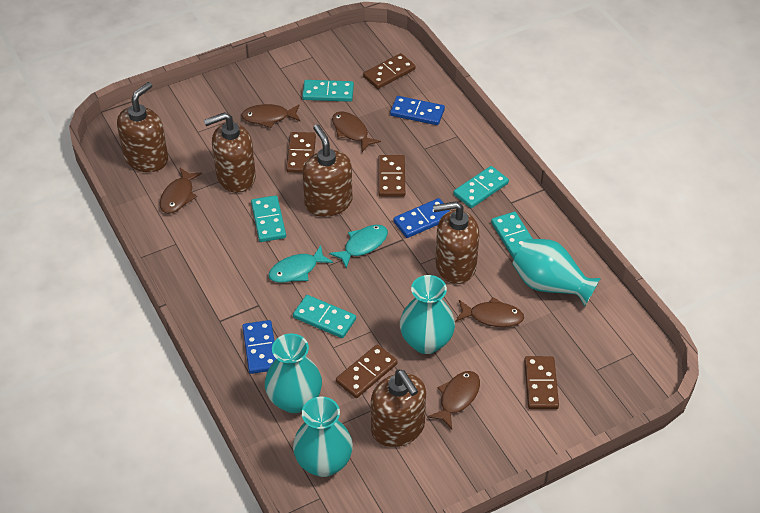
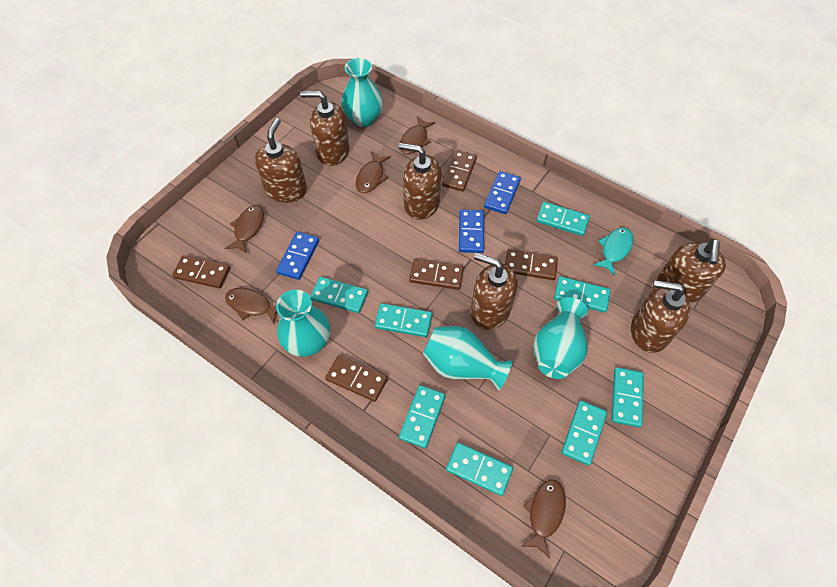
brown soap dispenser: [117,82,168,172] [204,112,256,193] [303,124,352,217] [371,370,426,447] [433,201,479,284] = 5 -> [255,118,307,203] [300,91,350,166] [399,143,441,220] [470,253,518,330] [631,280,690,353] [657,239,726,303] = 6
turquoise domino: [251,195,286,242] [293,295,356,338] [302,80,354,102] [453,166,509,208] [491,212,533,259] = 5 -> [310,277,368,313] [375,303,432,337] [399,385,445,448] [446,443,513,496] [536,202,590,236] [554,276,611,313] [561,400,607,466] [611,367,644,427] = 8
turquoise fish: [268,245,333,283] [329,225,388,268] = 2 -> [593,227,633,276] = 1

